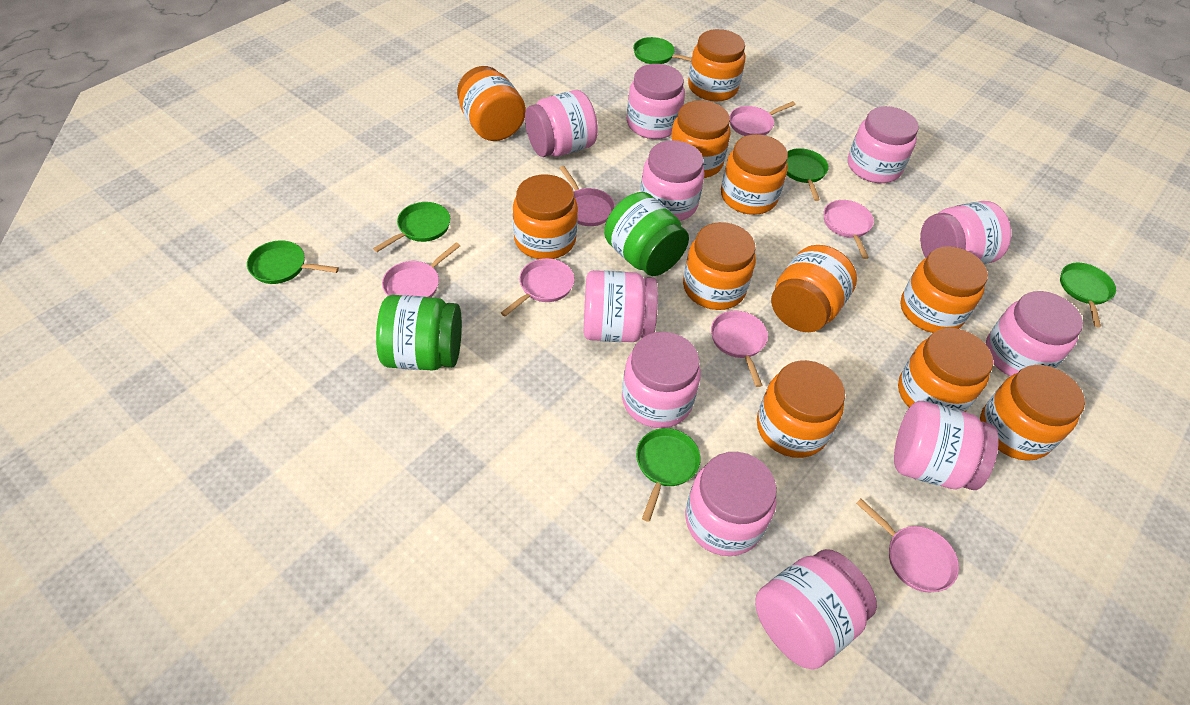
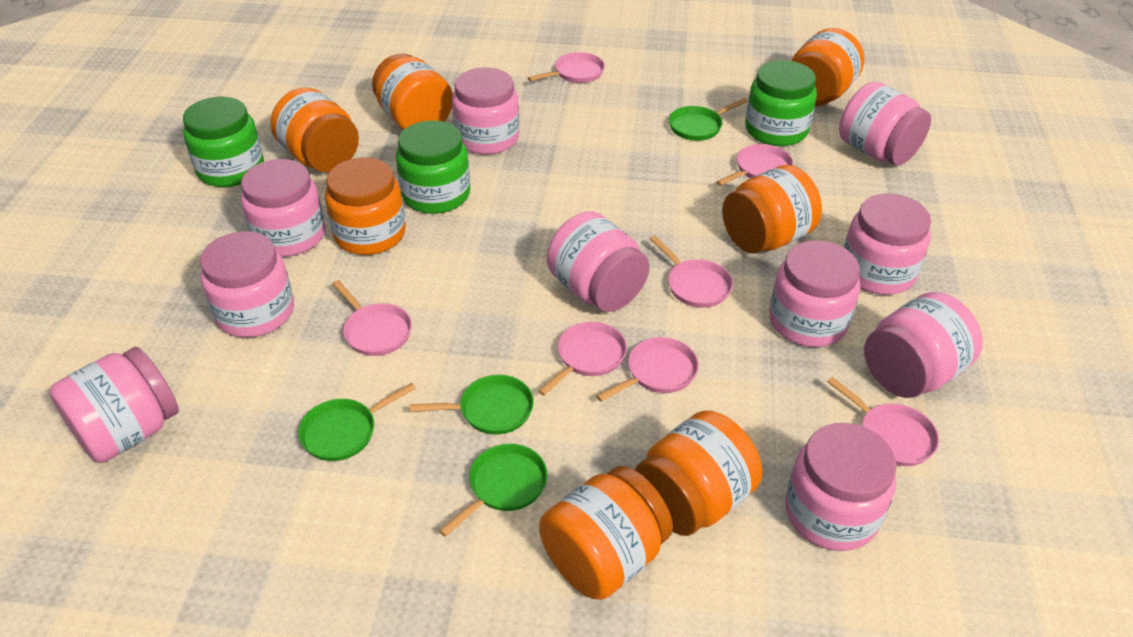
green jar: [376,295,462,370] [604,192,689,276] = 2 -> [183,97,264,187] [396,120,470,214] [745,60,817,146] = 3
green pan: [247,240,339,284] [373,202,450,252] [633,37,692,64] [636,428,701,522] [787,148,829,201] [1060,263,1116,327] = 6 -> [298,383,416,461] [410,375,534,435] [439,444,548,537] [669,98,748,141] = 4
orange jar: [457,66,526,141] [513,174,578,259] [670,100,731,178] [683,222,756,310] [688,29,746,101] [721,134,788,215] [757,360,845,458] [771,245,857,332] [898,328,993,412] [901,246,988,333] [980,365,1085,461] = 11 -> [271,87,359,172] [325,158,406,255] [372,54,453,130] [539,466,673,600] [635,410,762,536] [722,165,822,254] [792,28,864,106] = 7
pink jar: [525,90,598,157] [584,270,658,342] [622,332,701,428] [627,64,685,139] [640,140,705,221] [685,452,777,556] [755,549,877,670] [848,106,919,183] [894,401,999,490] [920,201,1011,265] [986,291,1083,376] = 11 -> [49,347,179,463] [200,231,294,337] [241,159,325,257] [452,67,519,155] [547,211,649,312] [769,240,860,347] [785,423,896,551] [839,82,931,166] [844,193,931,295] [864,292,983,398] = 10

